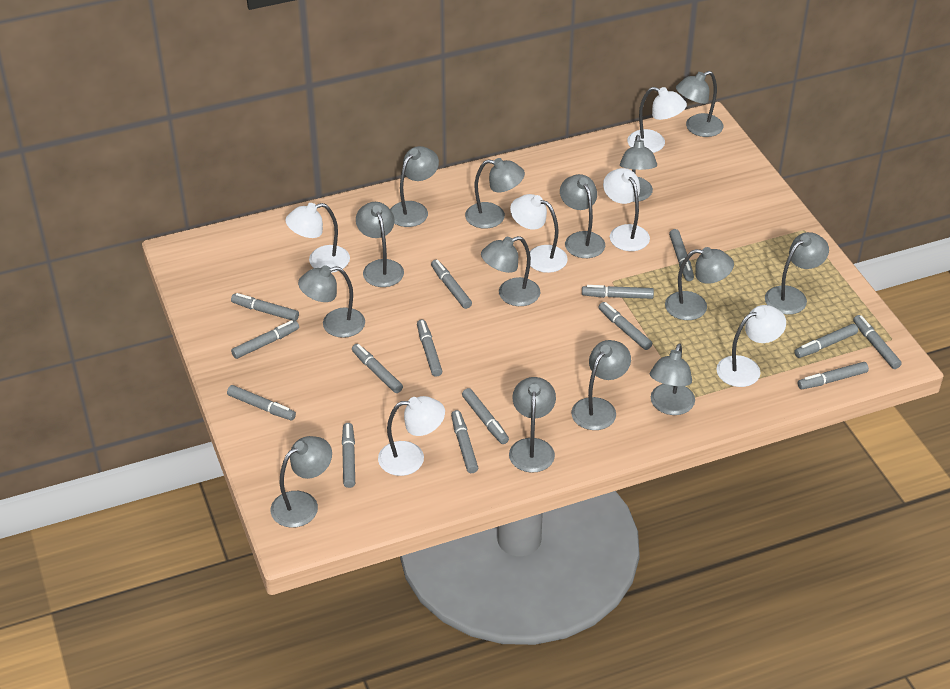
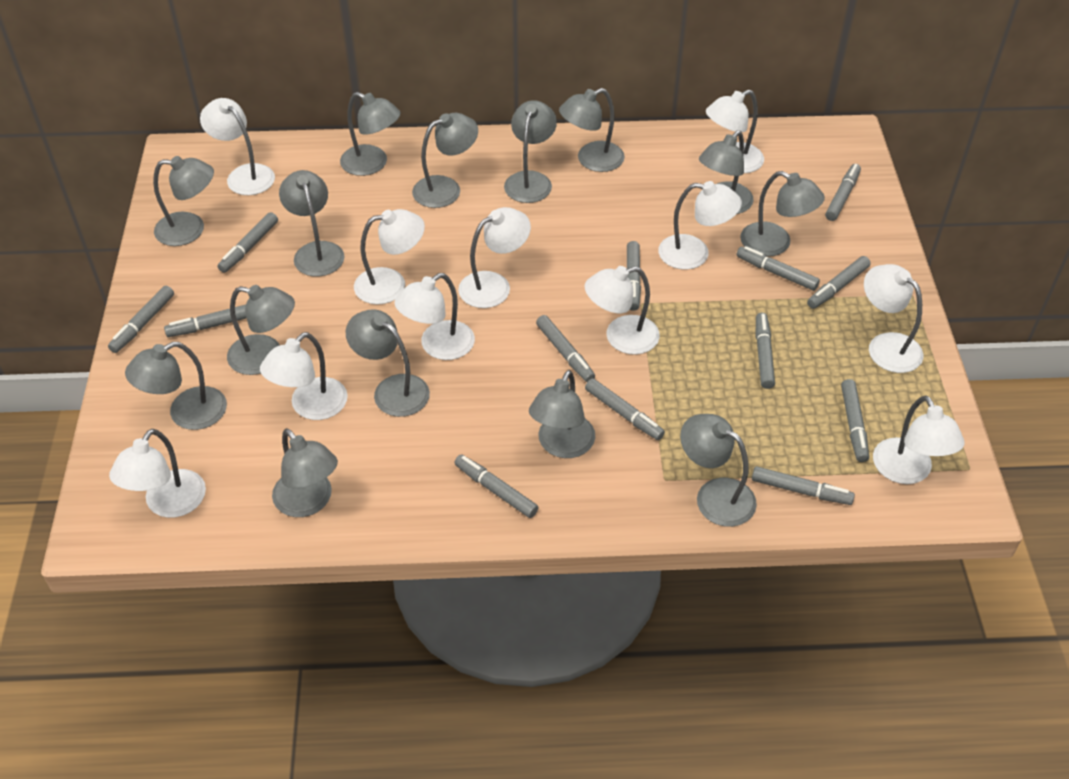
grey marker: [227,385,296,420] [231,293,299,321] [231,320,299,359] [342,423,355,488] [352,344,403,393] [417,320,442,377] [431,260,472,309] [451,410,478,473] [462,388,509,444] [582,285,654,299] [599,302,652,350] [669,229,694,281] [794,324,858,358] [798,362,869,389] [853,315,902,369] = 15 -> [108,286,174,353] [164,304,247,337] [217,212,278,273] [454,454,539,518] [536,315,595,382] [585,378,665,440] [627,241,641,311] [737,246,820,291] [752,466,855,505] [756,313,775,389] [807,256,871,309] [825,164,861,221] [841,379,869,462] = 13
white lamp: [285,203,350,273] [378,396,445,476] [510,194,568,273] [603,168,650,251] [627,87,687,153] [716,305,786,387] = 6 -> [109,429,206,518] [200,98,275,195] [260,332,348,420] [354,209,425,305] [394,273,475,360] [458,207,531,308] [585,266,660,355] [658,181,742,270] [706,90,764,173] [864,264,924,373] [873,396,965,484] = 11

